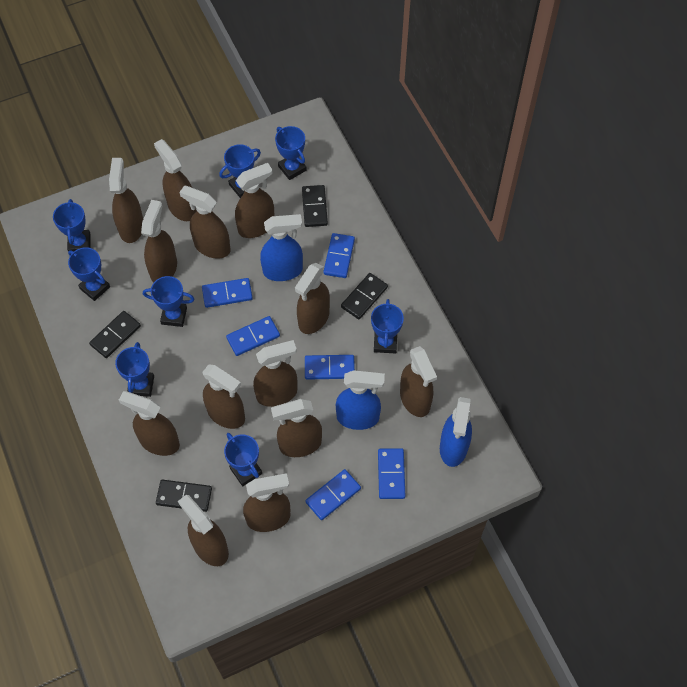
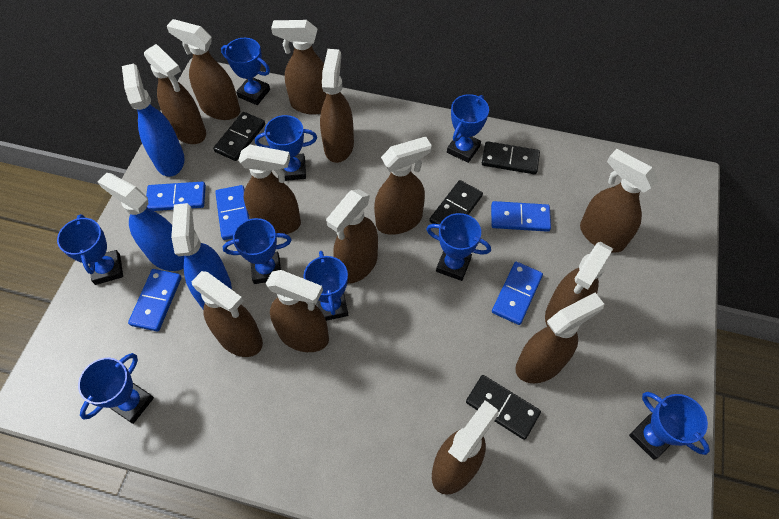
blue domino: [202,278,253,308] [226,316,280,356] [305,355,355,380] [305,469,361,520] [323,233,355,278] [378,448,405,499] = 6 -> [128,269,182,332] [146,182,206,211] [215,185,249,240] [491,201,551,232] [492,262,543,325] = 5
blue trophy: [53,199,91,252] [68,247,110,301] [115,342,154,397] [143,276,194,327] [219,144,261,198] [224,433,262,486] [275,126,307,180] [371,299,404,353] = 8 -> [57,214,123,285] [78,353,154,424] [221,38,270,105] [223,218,292,284] [255,115,317,181] [304,251,348,321] [426,213,491,281] [447,94,489,163] [629,392,710,460] = 9

